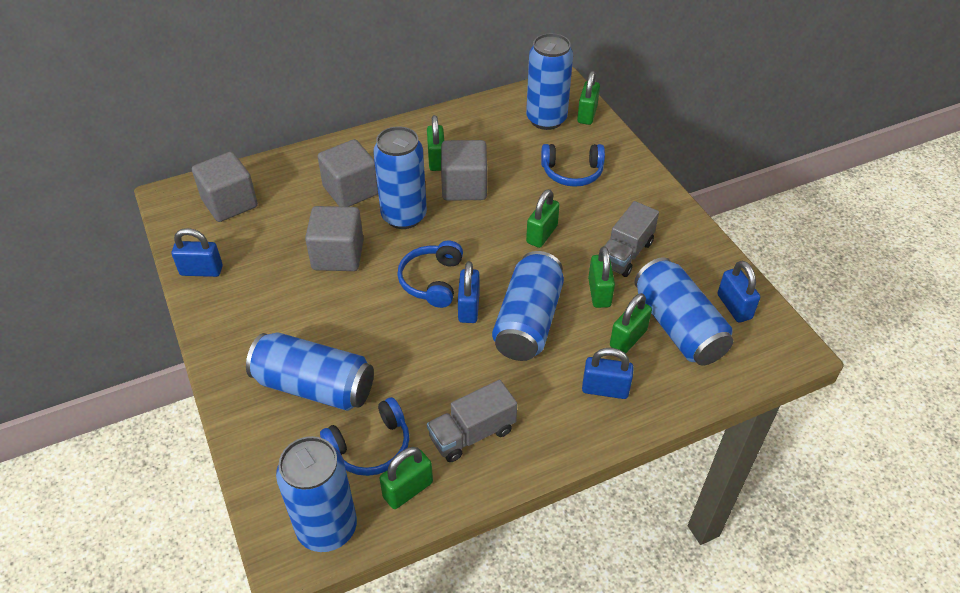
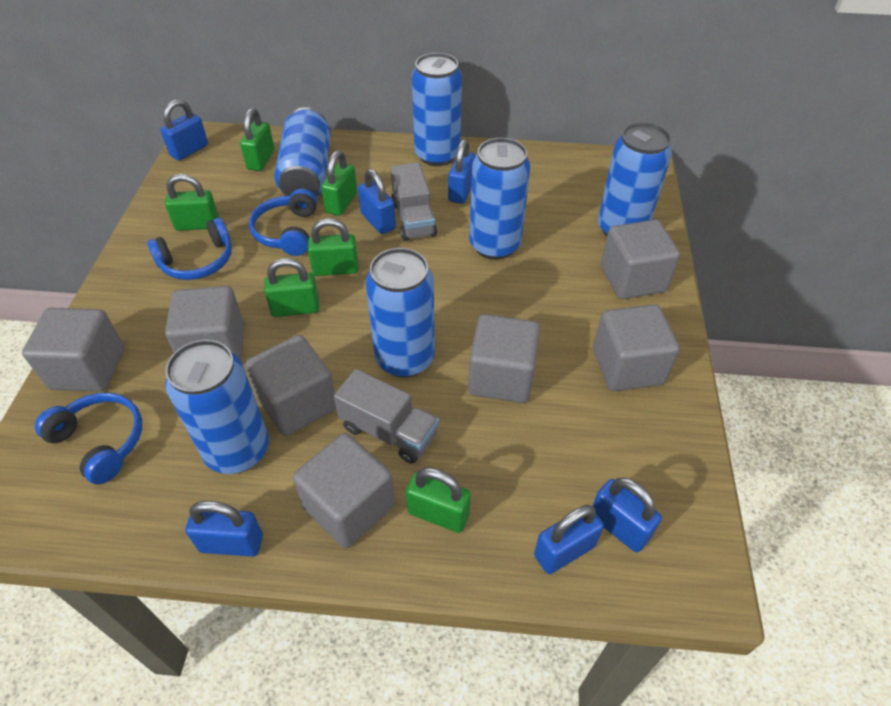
blue padlock: [172,228,223,277] [458,261,480,323] [582,348,634,399] [718,261,760,323] = 4 -> [160,99,208,161] [186,501,263,557] [358,169,396,234] [448,139,476,204] [534,505,604,574] [593,477,662,552] = 6
grey cube: [192,152,258,222] [305,206,364,271] [317,139,378,207] [441,140,487,201] = 4 -> [22,308,124,391] [165,286,244,360] [246,335,336,436] [293,433,395,548] [468,314,540,403] [593,304,680,391] [601,220,680,299] = 7

